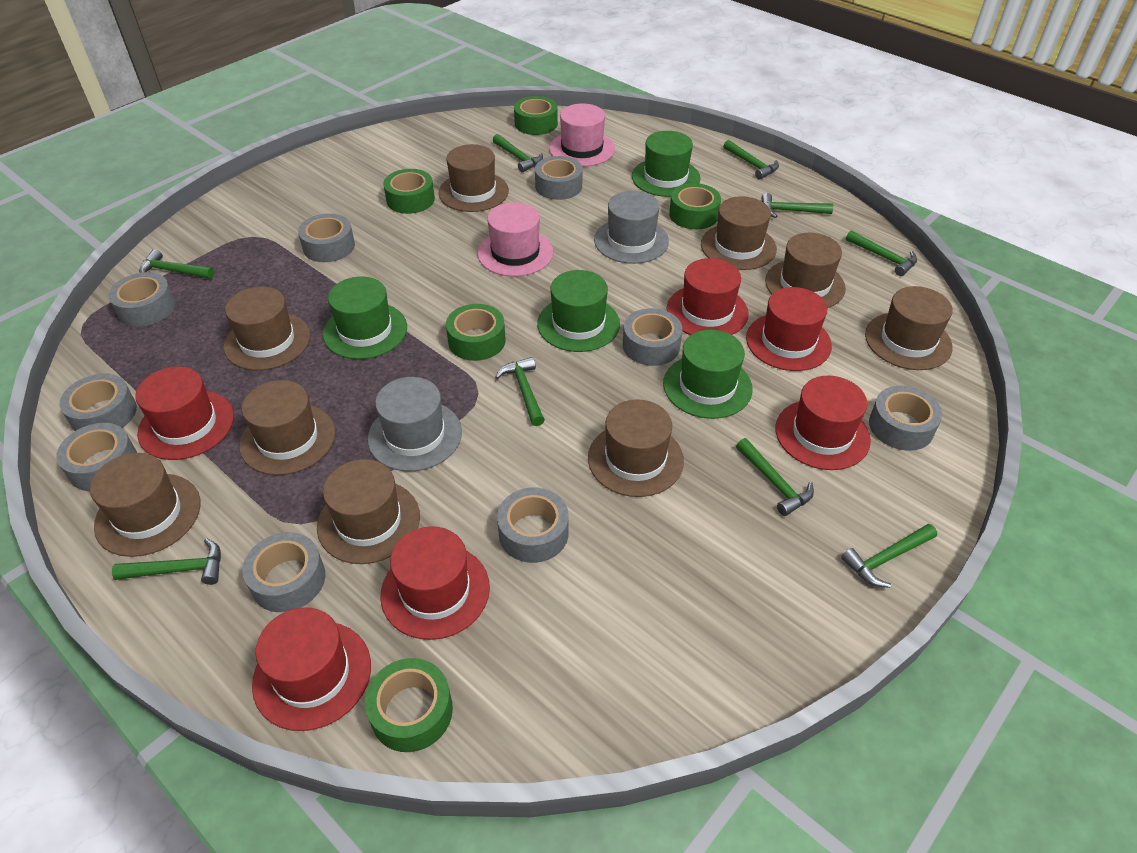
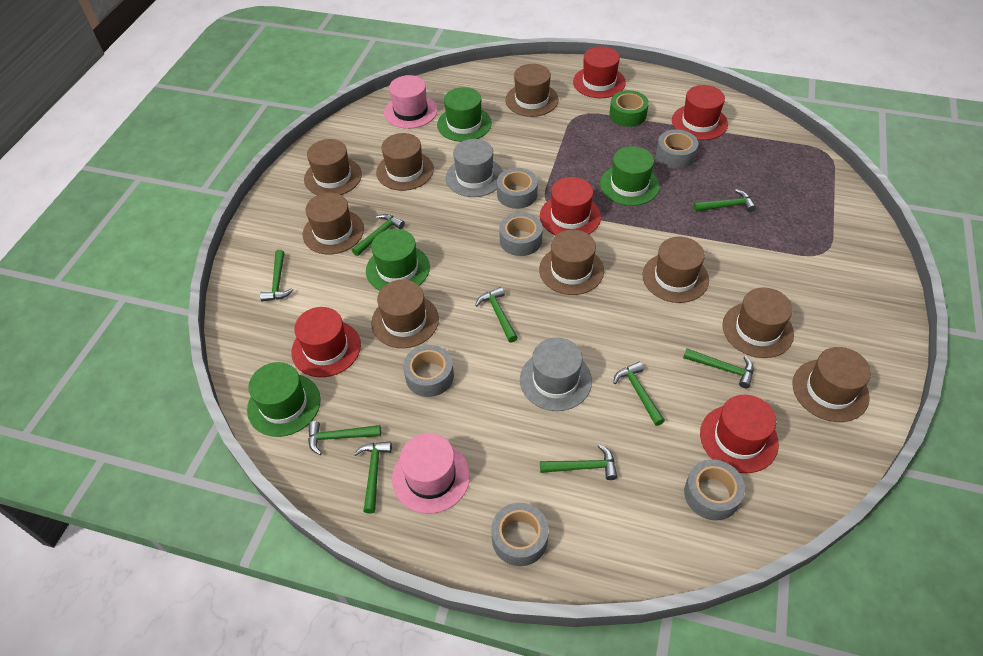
green tape: [365,658,453,752] [383,169,435,214] [446,304,506,361] [514,96,558,135] [669,183,721,229] = 5 -> [609,90,649,127] = 1
grey tape: [56,423,137,491] [59,374,137,431] [108,272,175,327] [242,532,325,612] [298,213,355,262] [497,487,569,563] [535,156,583,200] [623,308,682,366] [869,386,942,451] = 9 -> [403,345,454,397] [491,503,549,566] [497,168,538,209] [499,212,543,256] [656,129,698,168] [684,459,745,520] = 6
red hat: [135,367,234,460] [252,607,371,731] [380,526,490,640] [666,258,749,335] [746,287,832,371] [775,376,871,470] = 6 -> [291,307,361,377] [540,177,601,235] [573,46,626,98] [672,85,728,140] [700,395,779,473] = 5

